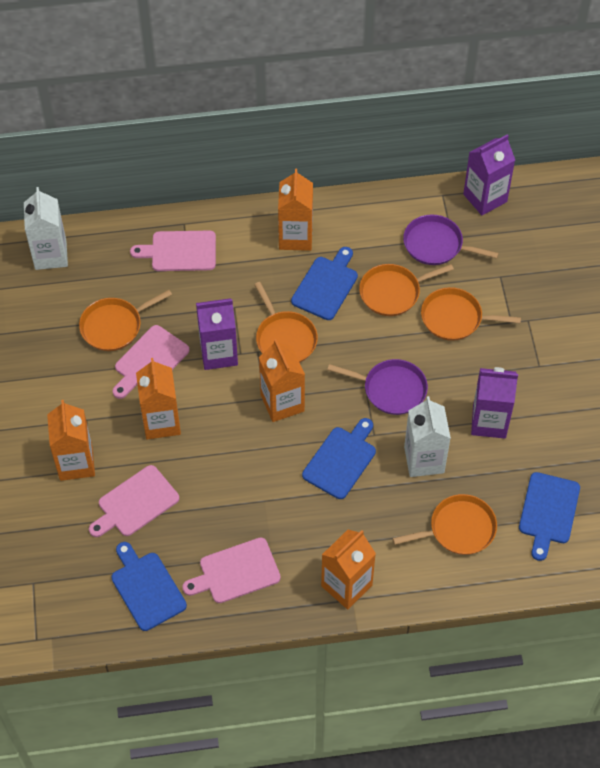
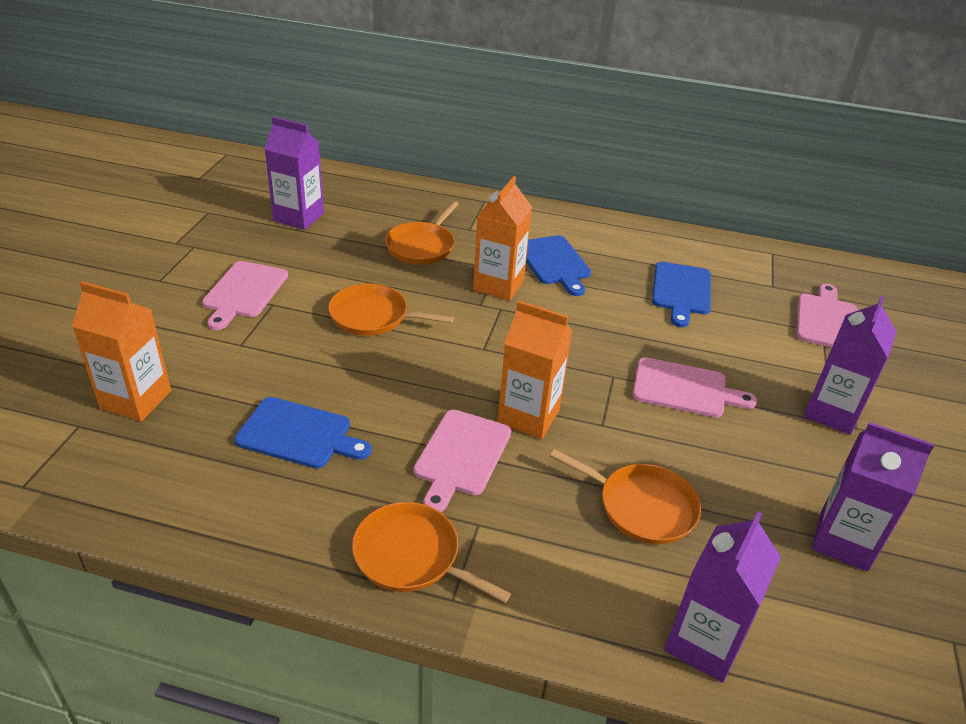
blue cutting board: [111,542,187,631] [291,247,358,320] [302,418,376,499] [519,472,580,561] = 4 -> [234,397,372,469] [526,235,591,296] [652,262,711,327] = 3
orange carton: [47,400,95,481] [136,358,181,439] [259,339,305,422] [278,169,313,251] [321,530,376,609] = 5 -> [72,281,171,421] [473,176,532,300] [498,300,572,439] = 3
orange pan: [79,290,172,351] [254,282,318,362] [359,264,454,316] [393,494,497,555] [421,287,521,341] = 5 -> [328,284,454,336] [352,502,511,603] [385,201,459,265] [550,449,701,544] = 4
purple carton: [196,298,238,370] [463,134,515,215] [471,367,518,438] = 3 -> [265,117,324,230] [664,512,781,683] [804,296,896,435] [812,422,934,572] = 4
purple pan: [327,359,428,415] [403,215,499,265] = 2 -> none = 0
white carton: [24,187,68,270] [404,396,451,477] = 2 -> none = 0

